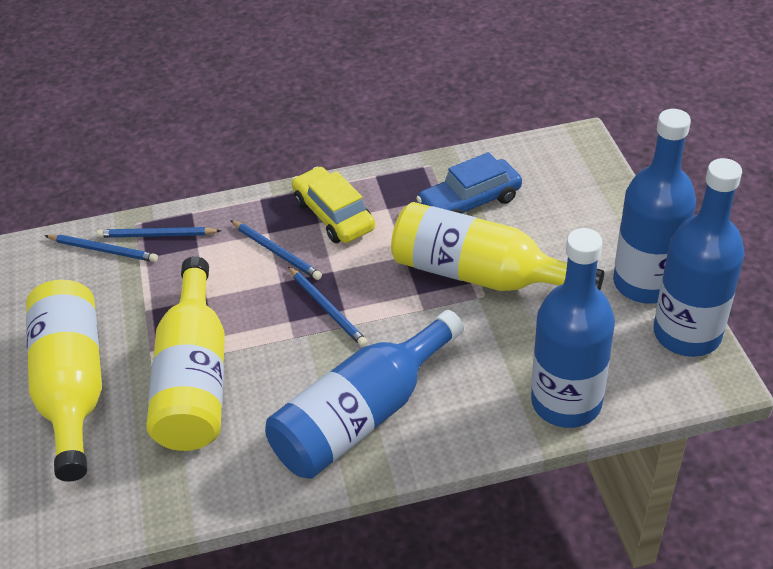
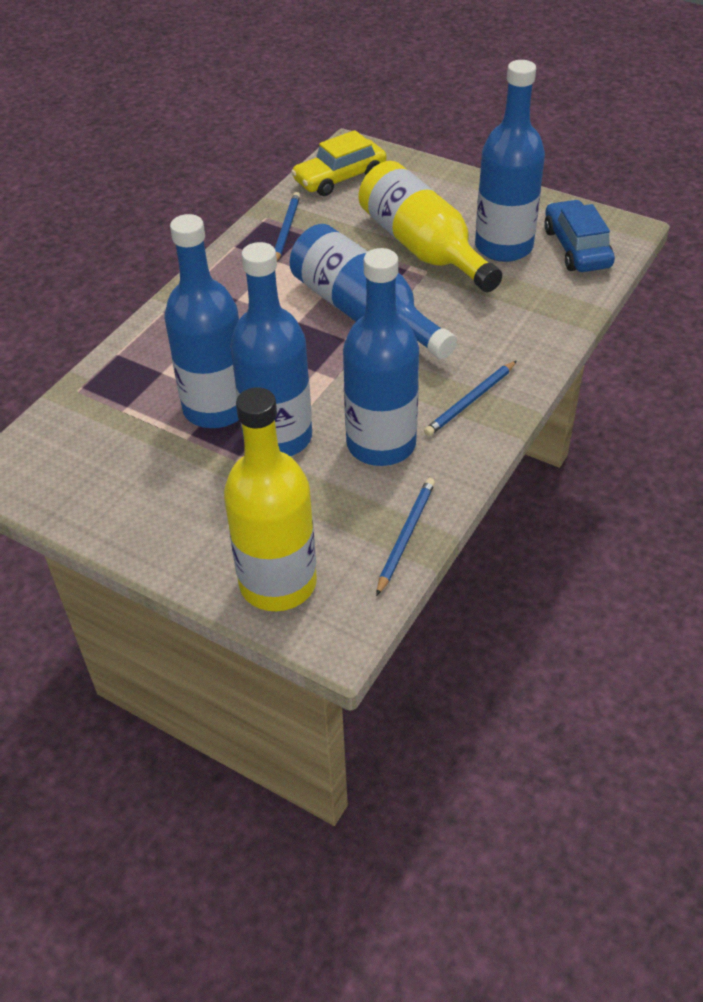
blue bottle: [265,310,464,479] [531,228,615,428] [613,109,696,304] [654,158,745,357] = 4 -> [164,214,239,428] [230,242,312,456] [290,224,457,359] [343,248,419,466] [475,60,545,262] = 5
blue pencil: [45,235,158,262] [97,227,221,238] [230,220,322,280] [288,267,368,347] = 4 -> [275,192,300,261] [376,478,435,596] [424,361,516,436] = 3
yellow bottle: [26,280,102,482] [146,256,225,451] [391,202,604,291] = 3 -> [224,387,317,611] [359,161,503,292] = 2

